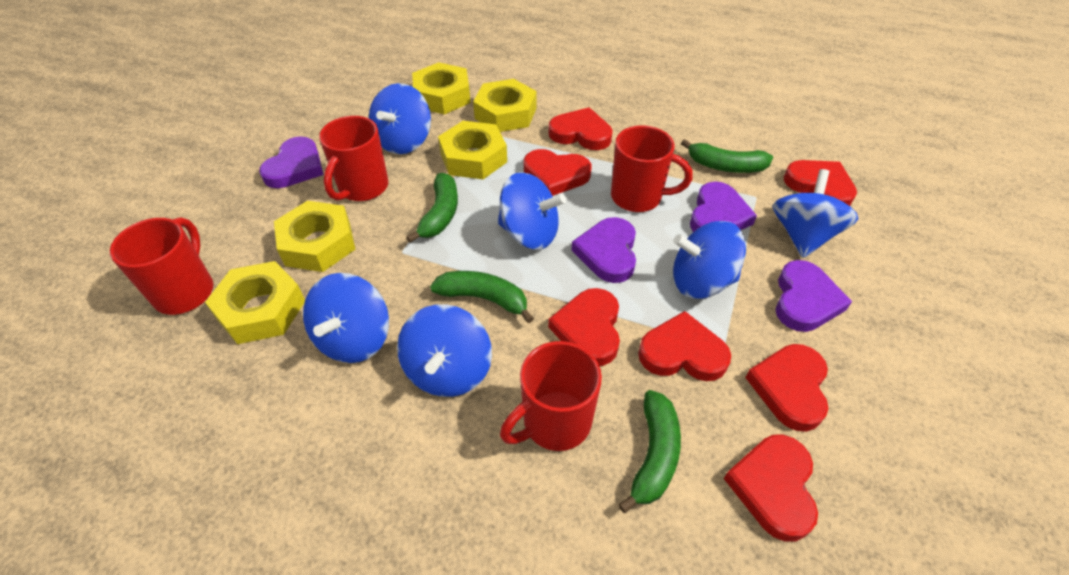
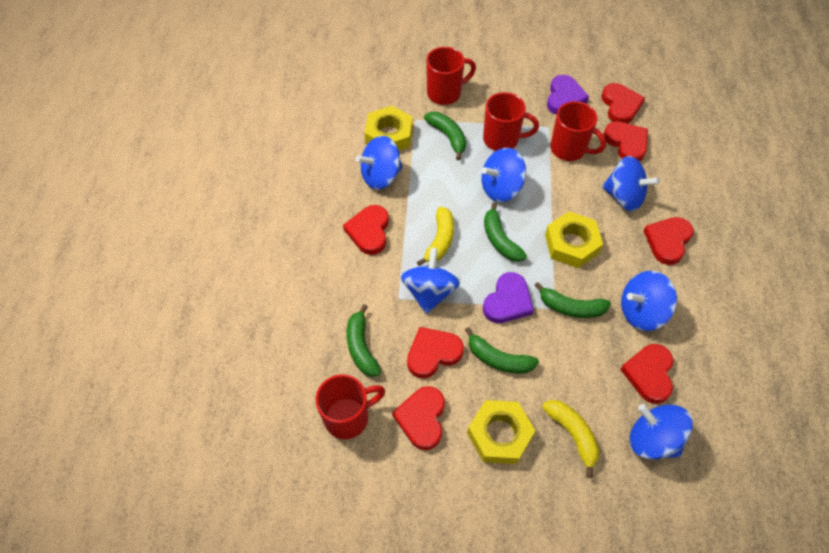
green banana: [406,173,458,243] [430,271,534,323] [618,390,681,513] [681,139,773,173] = 4 -> [346,304,381,377] [424,112,466,160] [465,327,539,374] [484,202,527,262] [534,282,611,318] = 5
purple heart: [259,136,324,188] [571,217,636,283] [690,182,757,232] [775,260,852,332] = 4 -> [483,272,534,323] [547,75,589,115] = 2
yellow banana: none = 0 -> [417,207,454,266] [542,400,599,478] = 2
yellow nut: [205,261,305,344] [274,201,355,272] [412,62,471,114] [438,121,507,179] [473,79,537,132] = 5 -> [365,106,413,151] [467,400,536,464] [545,211,603,268] = 3

